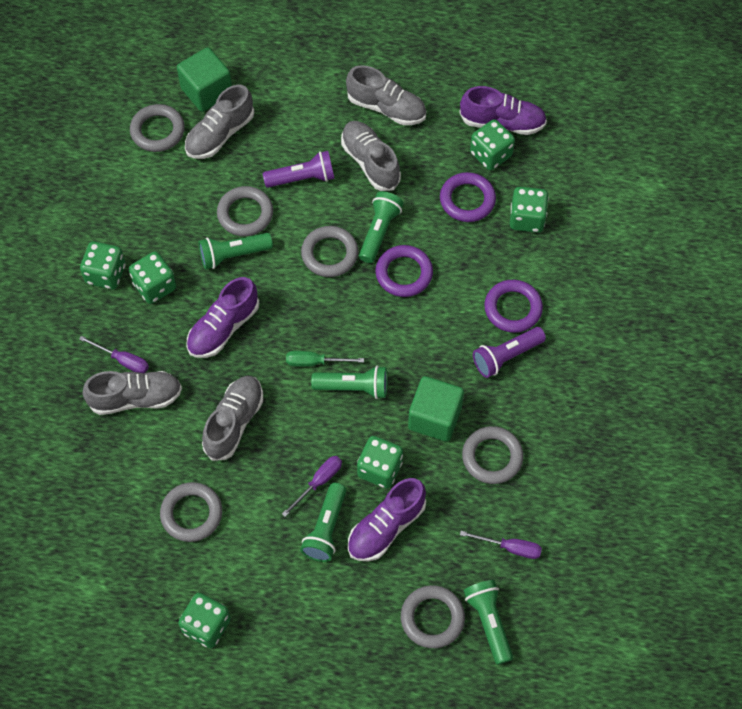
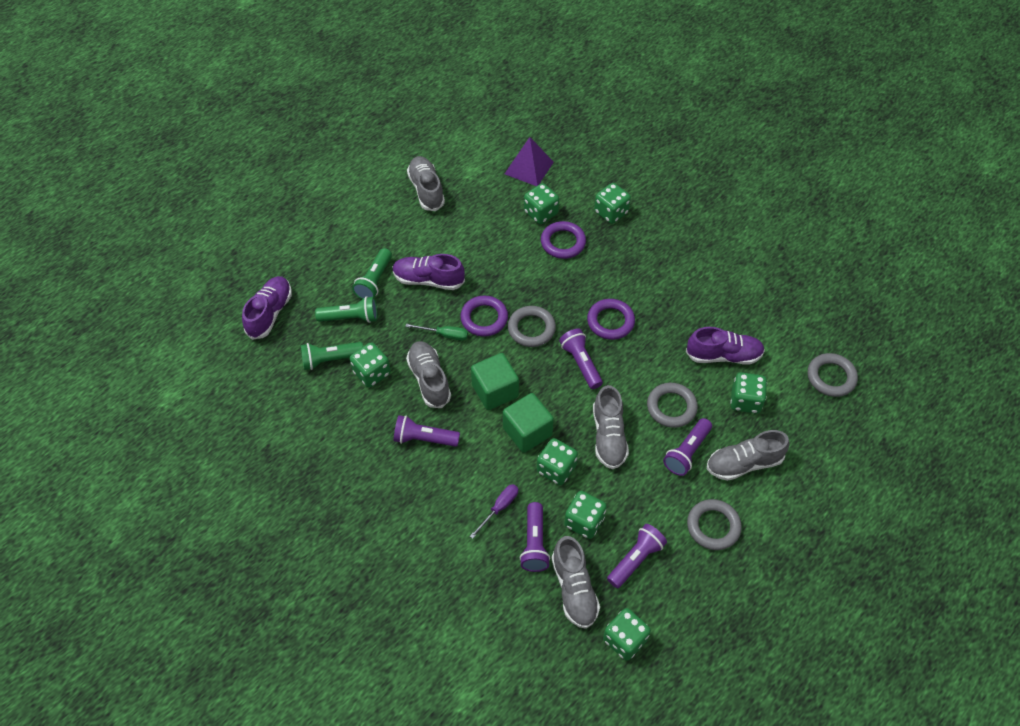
green dice: [80,241,126,290] [129,251,176,304] [178,593,231,648] [357,436,403,489] [470,119,515,170] [509,187,549,233] = 6 -> [350,342,391,388] [524,183,559,224] [537,438,578,485] [564,491,607,539] [594,183,631,224] [603,608,651,661] [730,372,767,414] = 7
green flashlight: [199,233,273,269] [300,483,346,562] [311,366,388,399] [359,191,404,263] [464,580,513,665] = 5 -> [300,342,363,370] [315,296,377,323] [352,248,392,299] = 3
grey ring: [130,104,185,152] [160,482,222,542] [217,186,273,236] [301,226,358,277] [401,585,465,648] [462,426,523,484] = 6 -> [508,306,556,347] [647,383,698,428] [687,499,742,550] [808,353,858,397] = 4
purple flashlight: [263,151,335,188] [473,327,546,378] = 2 -> [394,415,460,447] [520,502,550,572] [559,328,603,389] [607,524,667,588] [663,418,712,476] = 5
purple pyramid: none = 0 -> [505,137,554,186] = 1
purple screwdriver: [79,336,149,373] [282,456,342,517] [460,531,542,559] = 3 -> [470,484,518,539] = 1

